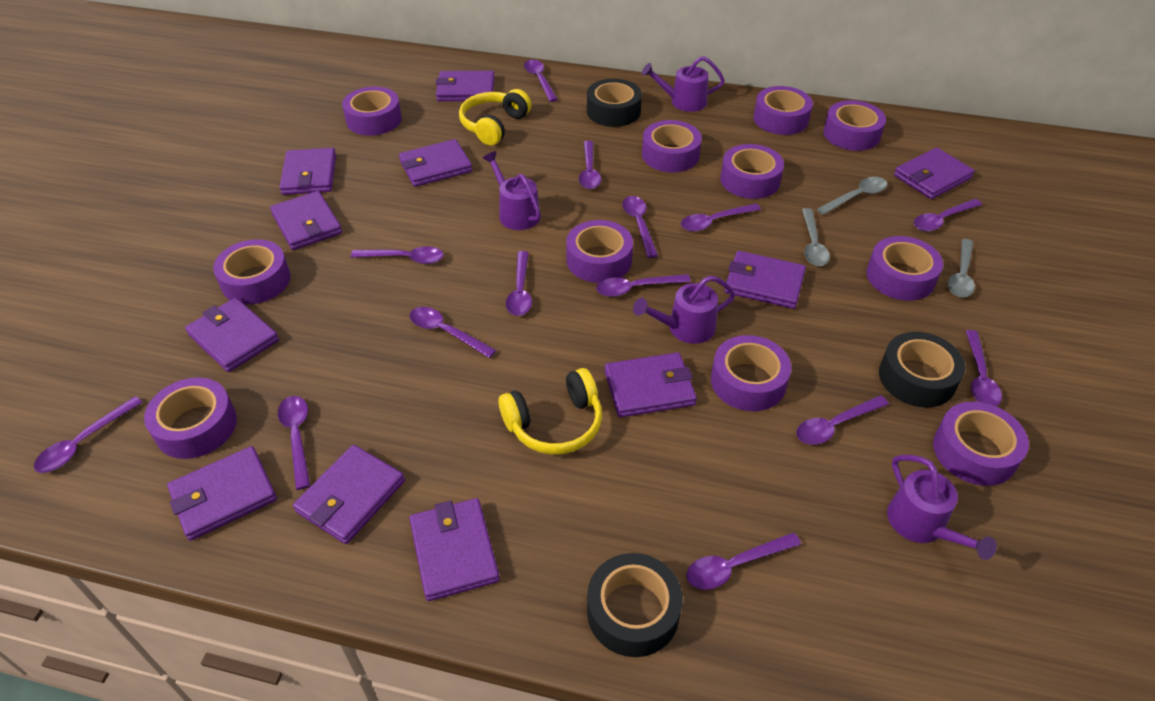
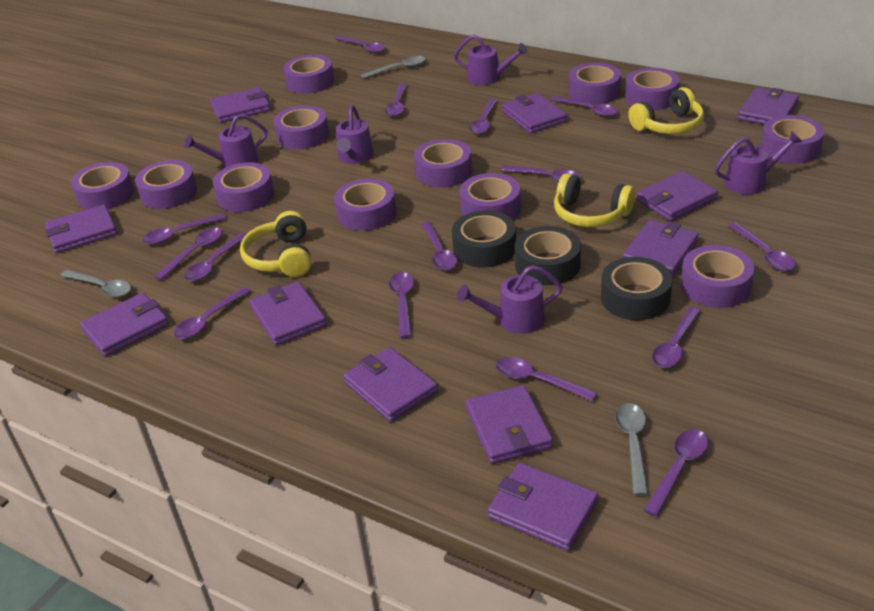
purple spoon: [34,396,143,473] [278,396,310,490] [351,246,444,264] [409,307,496,358] [506,251,532,316] [524,60,558,102] [579,141,601,189] [596,274,691,297] [622,196,658,258] [681,203,761,232] [686,533,801,590] [796,395,889,445] [914,199,982,231] [966,330,1002,406] = 14 -> [142,214,226,244] [154,228,222,280] [174,287,251,339] [185,233,247,282] [335,36,385,53] [385,83,407,117] [389,272,414,338] [421,222,457,270] [469,99,498,135] [496,357,597,401] [501,165,581,182] [550,96,618,117] [644,429,709,517] [652,307,701,368] [729,222,796,271] = 15
purple tape: [144,378,237,459] [213,239,290,304] [342,87,402,136] [566,220,633,283] [642,120,702,172] [711,335,791,411] [720,144,784,199] [753,86,813,135] [823,100,886,151] [866,236,943,301] [933,402,1029,486] = 11 -> [71,162,134,210] [135,160,197,209] [213,162,274,212] [274,106,329,150] [283,55,334,94] [334,178,397,231] [414,139,472,188] [460,173,521,220] [569,63,621,104] [625,68,680,110] [681,245,754,308] [761,115,825,164] = 12
purple watering can: [483,151,541,230] [633,276,735,344] [642,56,725,112] [887,455,997,560] = 4 -> [184,114,267,168] [336,105,374,164] [454,34,528,85] [457,265,563,334] [715,131,802,195] = 5
yellow headphones: [459,89,531,146] [499,368,602,455] = 2 -> [240,211,311,277] [554,173,635,227] [628,87,704,134] = 3

